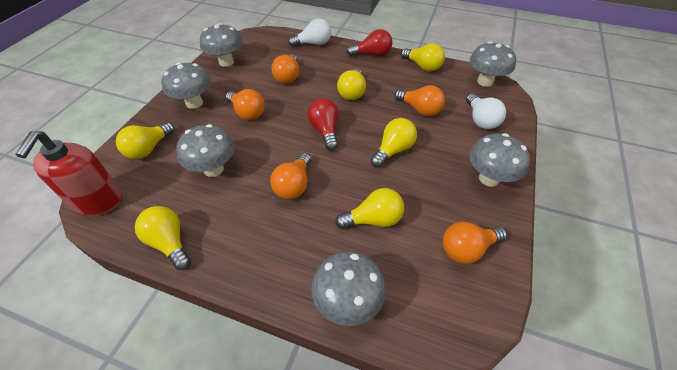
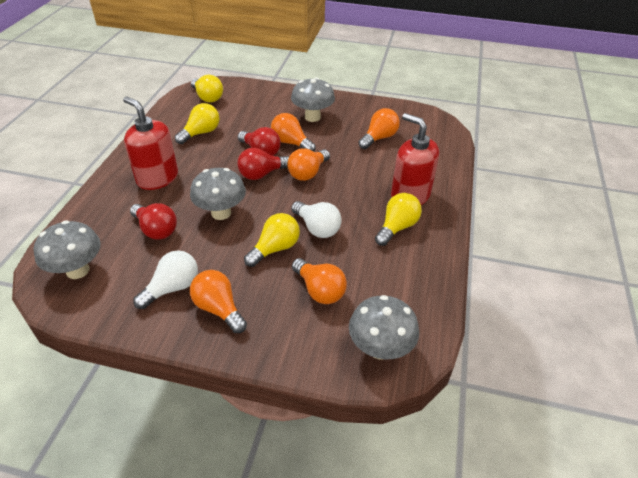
grey mushroom: [162,62,211,109] [176,124,235,177] [200,23,243,67] [311,251,386,326] [469,133,530,187] [470,41,516,87] = 6 -> [34,220,101,279] [190,168,246,220] [291,78,335,122] [349,295,419,360] = 4
red light bulb: [307,98,339,151] [347,29,392,56] = 2 -> [130,203,177,239] [237,148,289,180] [238,127,281,156] = 3
red soap dispenser: [15,131,122,216] = 1 -> [123,97,178,190] [391,113,439,205] = 2
yellow light bulb: [116,122,175,159] [135,206,191,270] [335,188,404,229] [337,69,366,100] [371,118,417,168] [401,43,445,72] = 6 -> [175,103,220,144] [191,75,223,103] [244,213,300,267] [375,193,422,246] = 4

